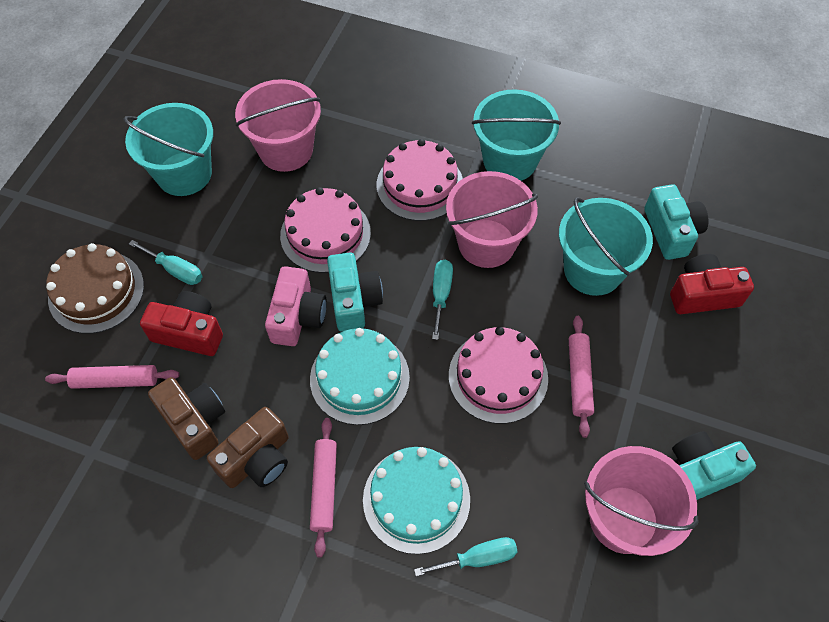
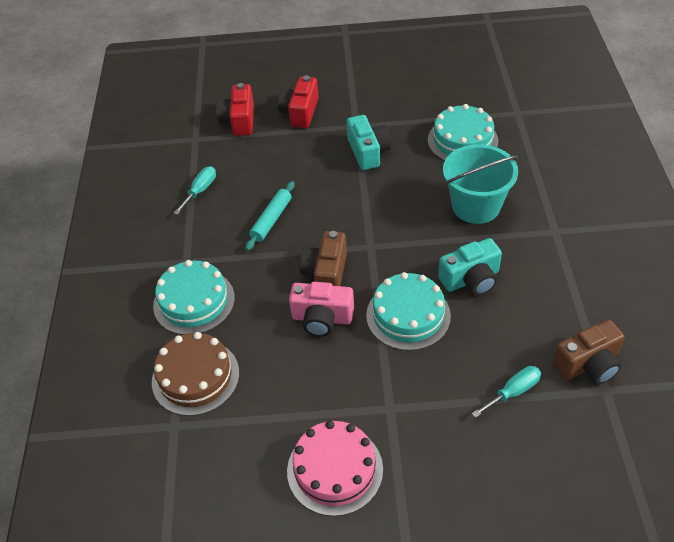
pink bucket: [235,79,321,172] [446,171,538,268] [584,446,698,556] = 3 -> none = 0
pink cake: [280,187,371,273] [377,139,463,221] [449,327,548,424] = 3 -> [287,420,383,516] = 1
pink rolling pin: [45,365,179,389] [310,418,337,557] [569,316,594,438] = 3 -> none = 0
turquoise bucket: [123,103,213,196] [472,89,561,181] [559,198,653,296] = 3 -> [443,144,518,224] = 1
turquoise cake: [310,328,410,425] [363,447,470,554] = 2 -> [153,260,235,335] [366,272,451,351] [428,104,498,161] = 3
turquoise camera: [327,252,383,332] [644,184,708,260] [672,431,756,500] = 3 -> [347,115,391,170] [438,238,502,296] = 2
turquoise rolling pin: none = 0 -> [245,181,295,251] = 1
turquoise screwdriver: [129,240,203,285] [414,537,518,576] [432,260,453,340] = 3 -> [174,166,216,215] [472,366,541,418] = 2

